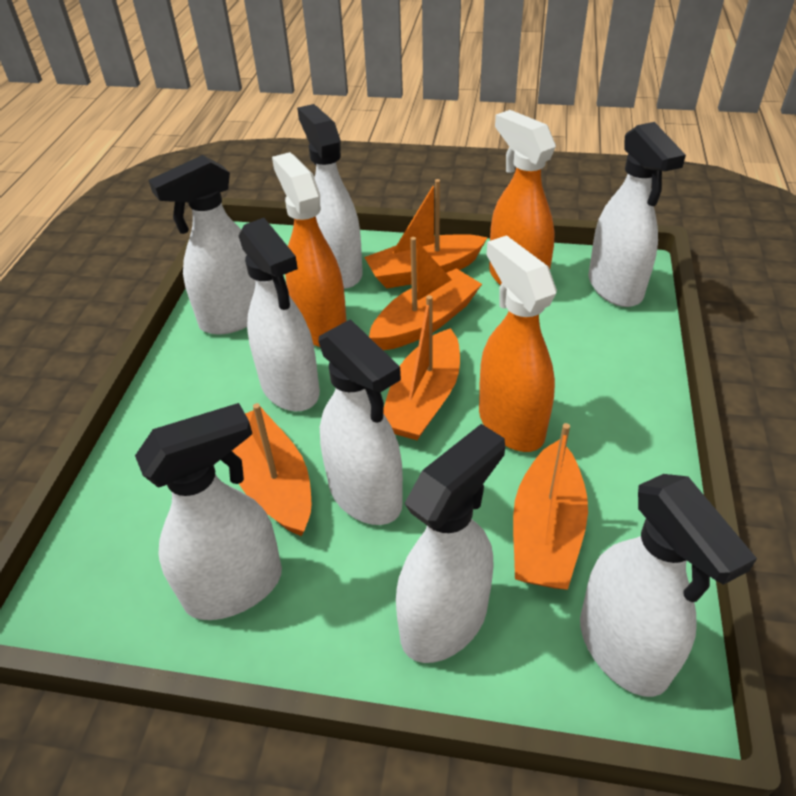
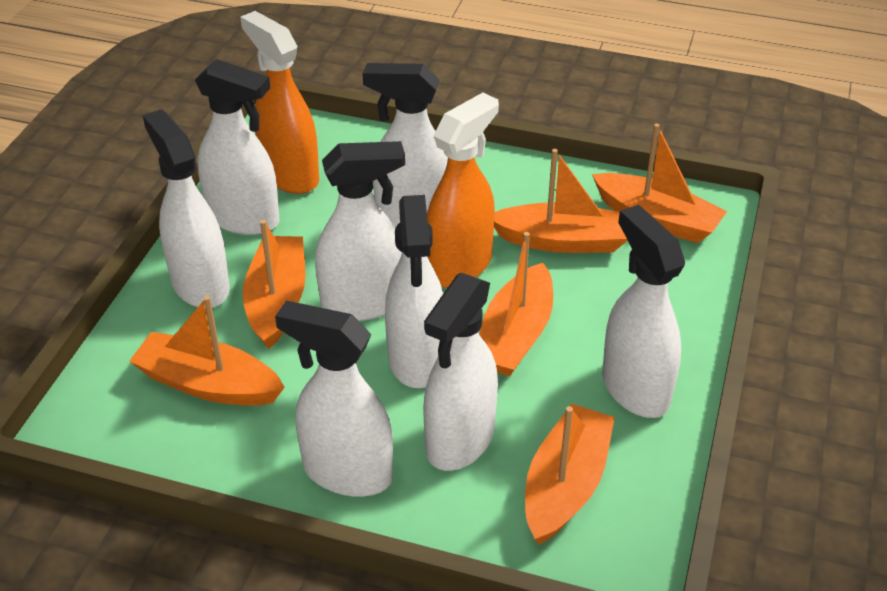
orange boat: [232,403,311,536] [364,179,488,289] [369,237,482,350] [383,295,460,440] [513,423,588,590] = 5 -> [129,296,285,406] [243,220,306,349] [479,232,553,376] [494,149,628,253] [525,404,615,544] [592,123,727,243] = 6
orange spray bottle: [272,152,347,347] [479,235,557,452] [489,110,556,285] = 3 -> [240,11,319,194] [427,93,499,288] = 2

